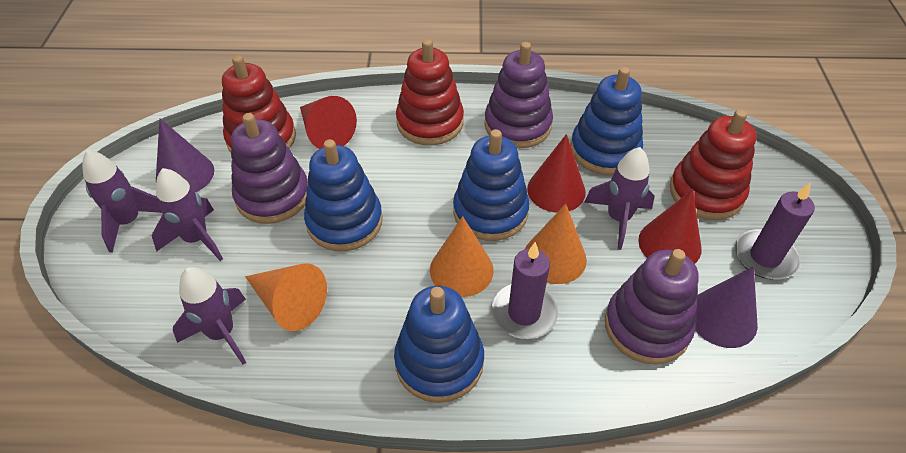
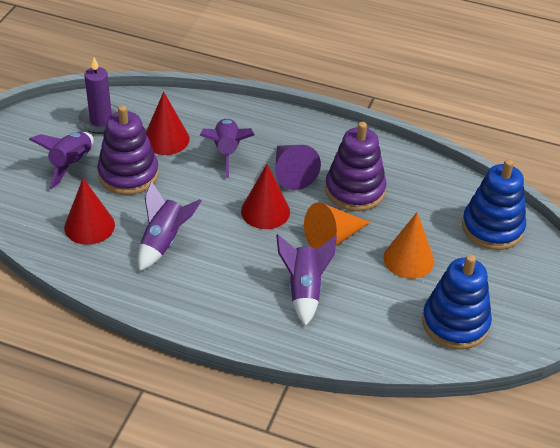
blue stacking toy: [304,139,383,251] [394,286,484,403] [453,129,530,241] [570,67,643,175] = 4 -> [422,254,492,349] [462,159,526,250] = 2
orange cone: [245,263,327,331] [430,216,494,297] [525,204,587,284] = 3 -> [304,203,371,249] [383,212,434,279] = 2
purple candle: [491,242,558,339] [735,183,815,279] = 2 -> [78,57,118,134] = 1
purple cone: [156,119,214,192] [695,267,758,348] = 2 -> [275,145,321,190] = 1
purple stacking toy: [231,113,308,224] [484,42,553,148] [605,249,699,364] = 3 -> [97,105,159,195] [325,122,386,211] = 2
red stacking toy: [222,55,296,153] [396,39,464,145] [670,110,756,220] = 3 -> none = 0

